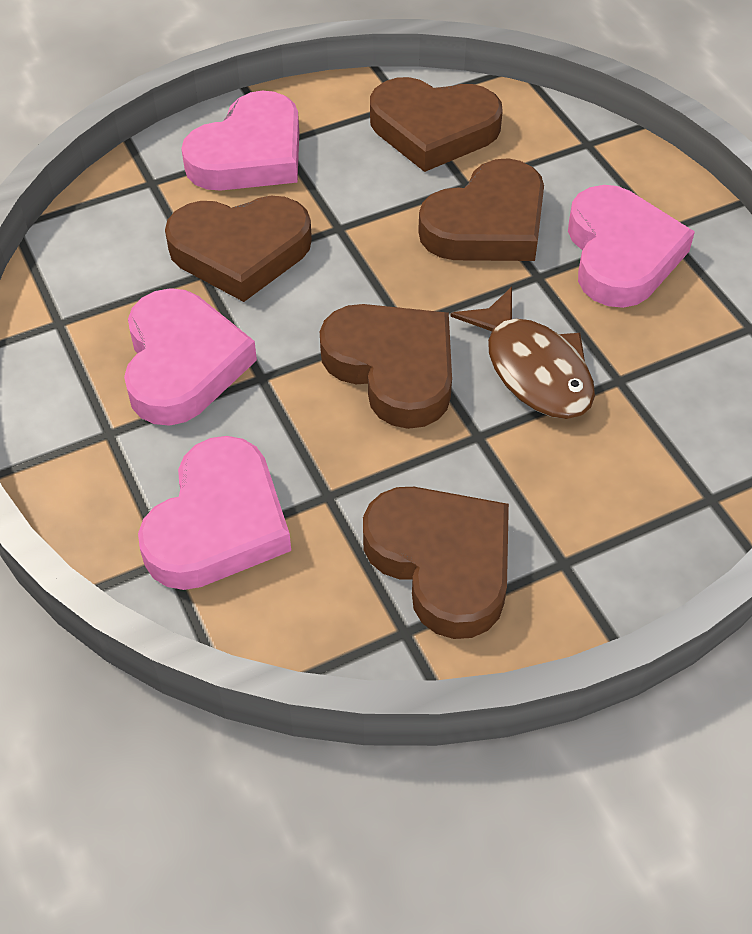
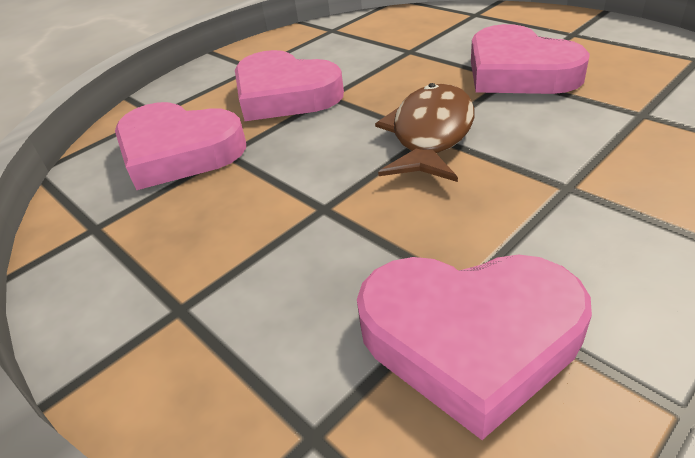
brown heart: [165,196,312,302] [320,304,452,429] [363,487,509,639] [370,77,503,172] [418,158,544,261] = 5 -> none = 0

